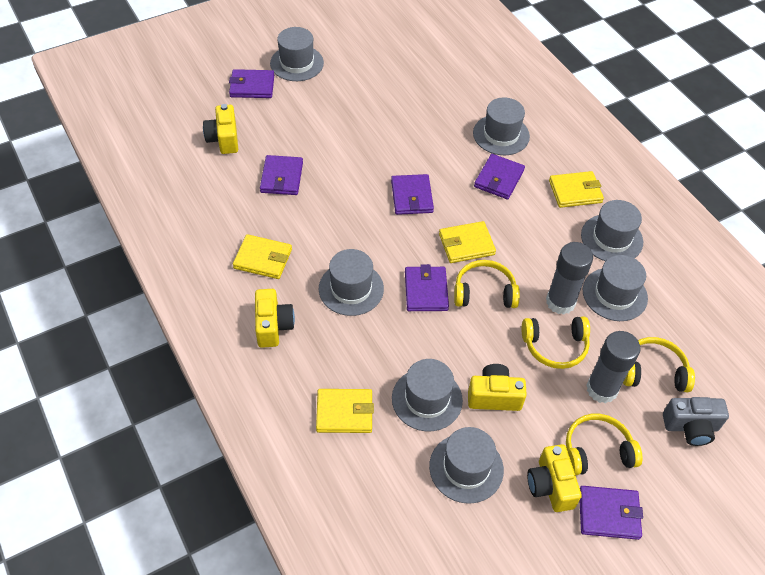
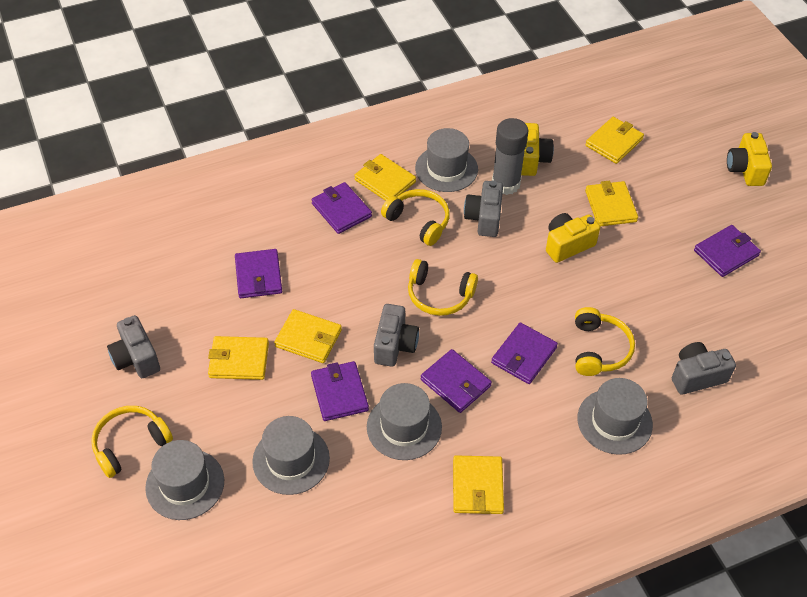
grey camera: [663,397,729,446] = 1 -> [107,315,160,378] [374,304,419,367] [464,180,503,237] [672,342,736,395] = 4
grey glue stick: [546,242,593,315] [586,331,641,404] = 2 -> [492,118,528,195] = 1
grey hat: [270,27,324,81] [319,249,384,316] [392,359,463,431] [429,427,504,504] [473,97,530,155] [581,200,643,261] [583,255,648,321] = 7 -> [145,440,224,520] [252,416,330,495] [367,383,442,460] [415,128,478,192] [577,378,653,455] = 5
yellow camera: [203,104,238,154] [255,289,295,348] [468,364,527,411] [527,444,582,512] = 4 -> [521,123,554,176] [546,213,600,263] [727,132,772,186] = 3
yellow wallet: [233,234,292,279] [316,389,374,433] [439,221,496,263] [549,171,604,208] = 4 -> [208,336,269,380] [274,309,342,363] [354,154,416,201] [453,456,504,514] [585,117,644,164] [585,181,638,227] = 6

